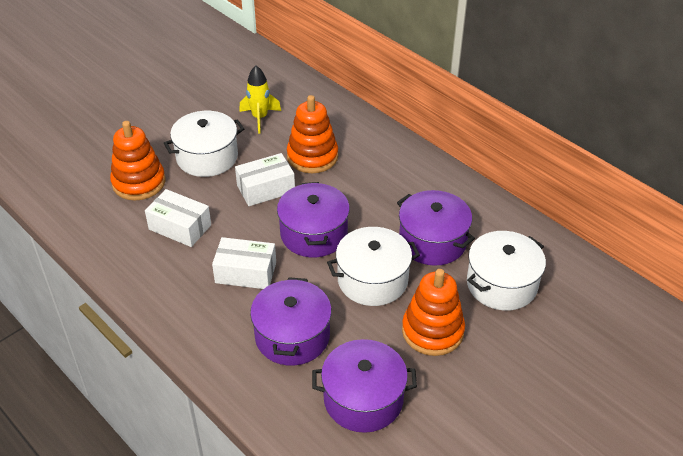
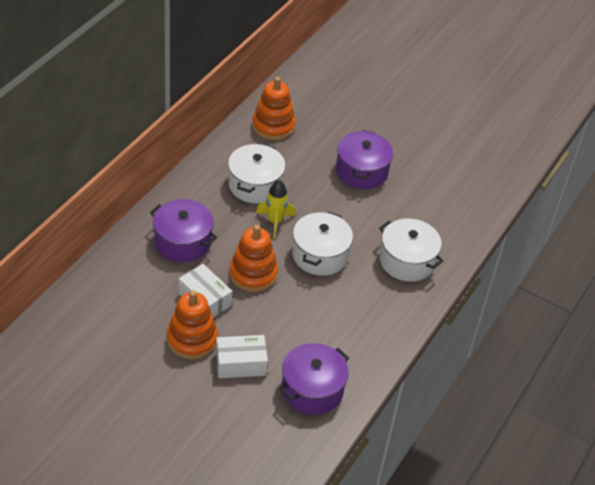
purple pot: [250,277,332,366] [277,182,350,257] [312,339,417,433] [397,190,475,266] = 4 -> [150,199,217,262] [280,343,349,415] [336,130,393,189] = 3
white box: [145,189,211,247] [212,237,276,289] [235,153,295,206] = 3 -> [179,264,232,318] [216,335,268,378] = 2

